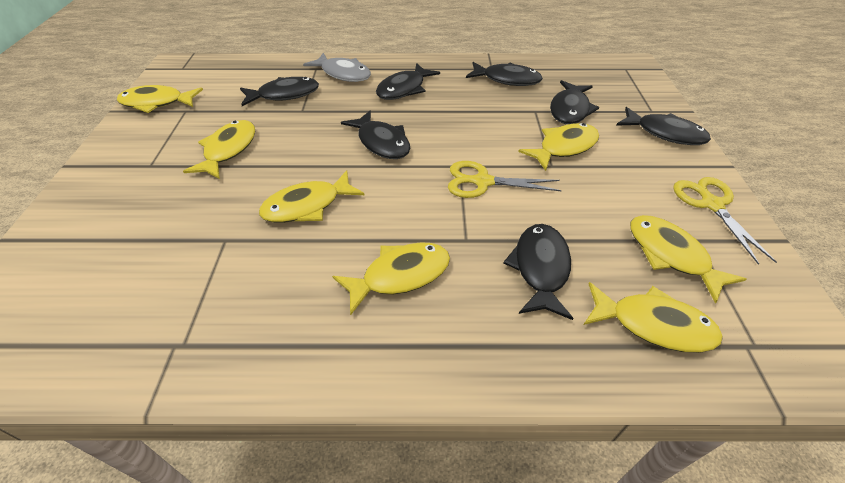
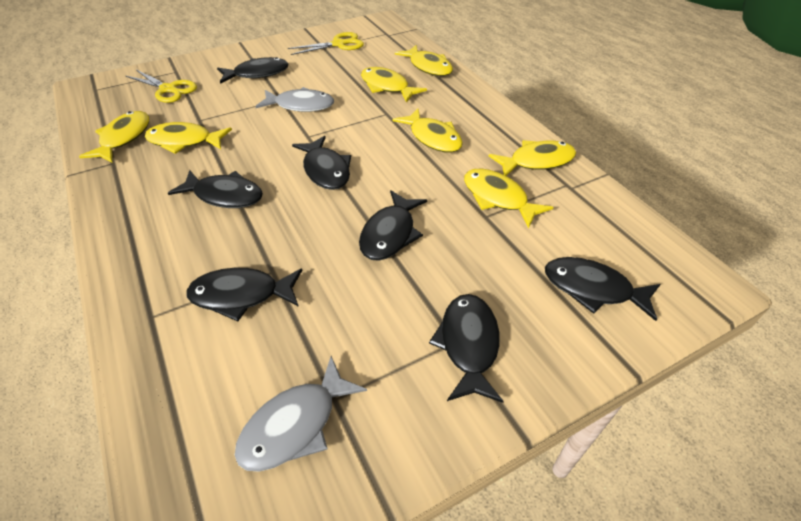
grey fish: [303,53,371,82] = 1 -> [235,356,367,472] [255,87,334,112] = 2

